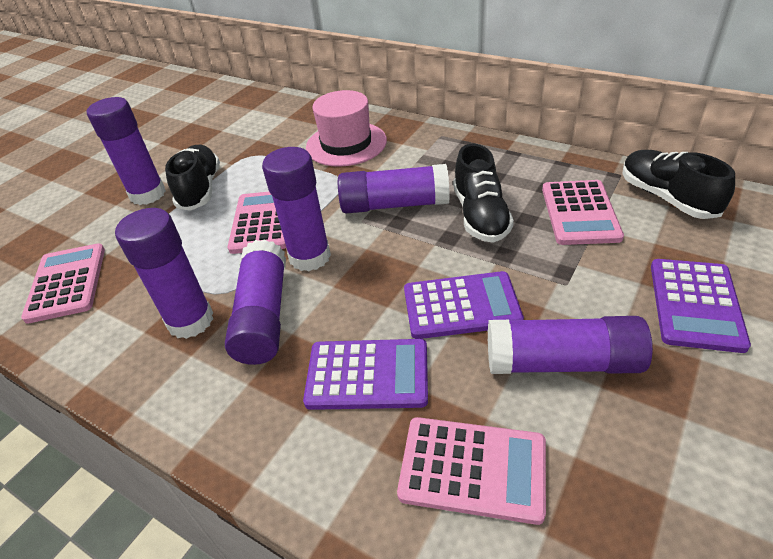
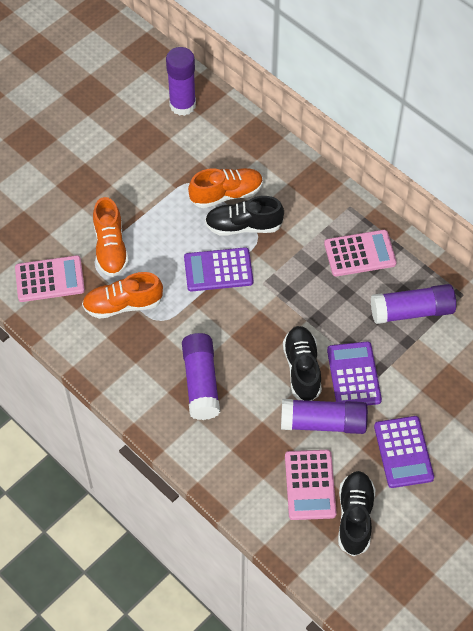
orange shoe: none = 0 -> [82,272,163,319] [93,197,129,277] [188,168,263,208] = 3
pink calculator: [21,244,105,324] [228,192,286,254] [397,417,546,525] [542,180,624,245] = 4 -> [15,255,85,302] [285,450,337,520] [324,230,397,276] = 3
pink hat: [306,90,387,167] = 1 -> none = 0
purple glue stick: [87,97,166,205] [115,208,213,339] [225,239,286,365] [262,147,331,272] [338,164,450,213] [488,316,653,374] = 6 -> [166,47,196,116] [182,333,220,420] [281,399,368,434] [371,284,456,324] = 4

